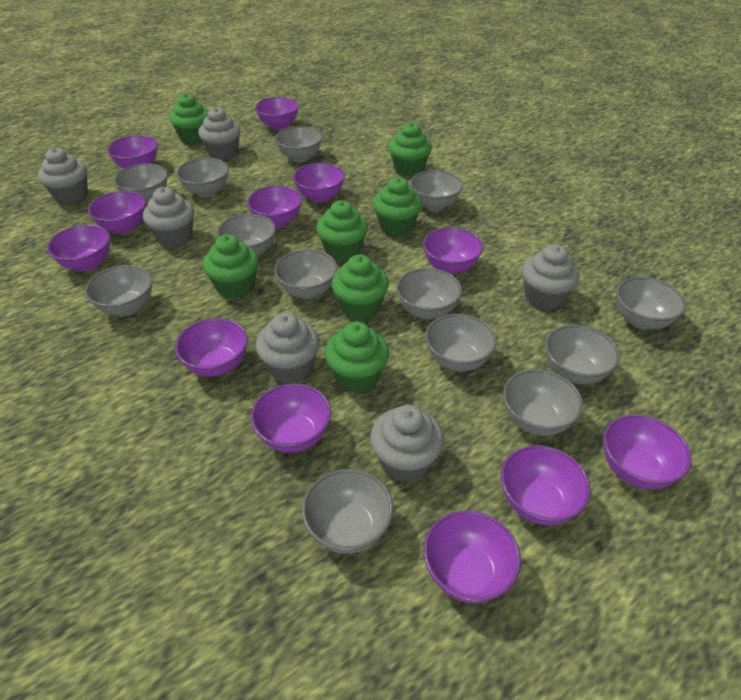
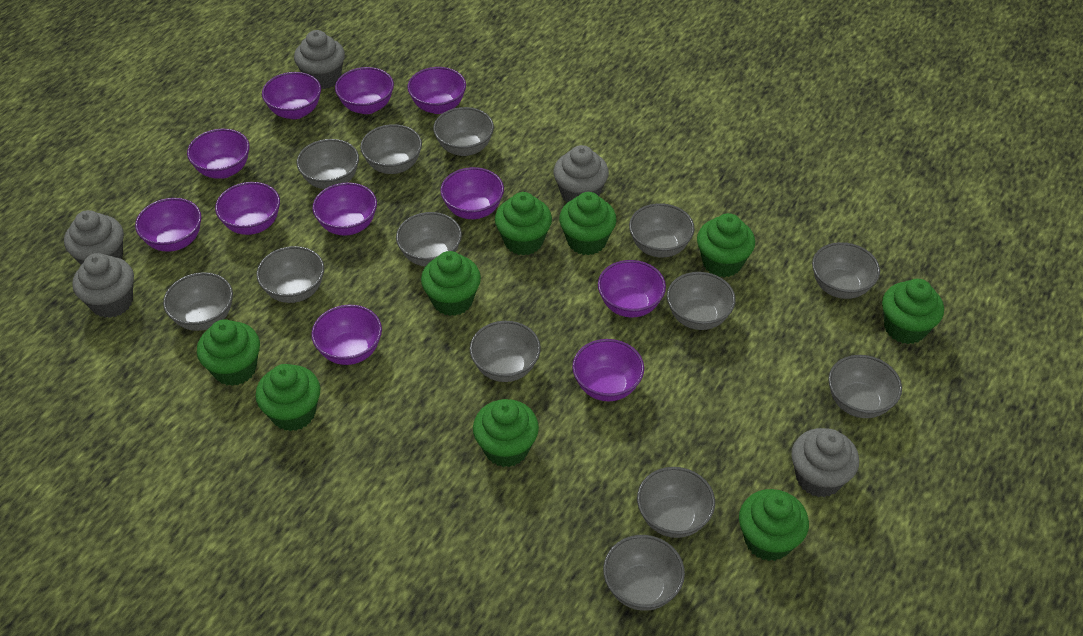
green cupcake: [170,93,209,145] [203,234,259,299] [316,200,368,262] [324,322,389,393] [331,254,389,321] [373,177,422,237] [389,122,432,177] = 7 -> [197,319,260,386] [255,364,320,431] [421,251,481,316] [473,399,539,467] [495,192,552,255] [559,192,616,255] [697,213,755,277] [739,489,809,561] [882,279,944,344] = 9
grey cupcake: [38,148,88,205] [143,187,194,247] [198,107,241,160] [256,313,319,384] [370,405,444,482] [522,245,579,310] = 6 -> [64,210,124,265] [72,253,134,318] [294,30,345,89] [553,145,609,203] [791,428,859,497] = 5
purple bowl: [47,225,110,271] [88,191,146,234] [107,135,158,168] [175,318,248,377] [247,186,302,228] [251,383,331,453] [255,97,299,130] [293,163,345,203] [423,227,483,274] [424,510,521,603] [501,445,591,525] [603,415,692,489] = 12 -> [135,198,201,252] [187,129,250,179] [215,182,280,235] [262,72,321,119] [311,305,382,365] [313,182,377,236] [335,67,394,114] [407,67,466,114] [440,167,504,219] [572,339,644,401] [598,260,666,317] = 11

